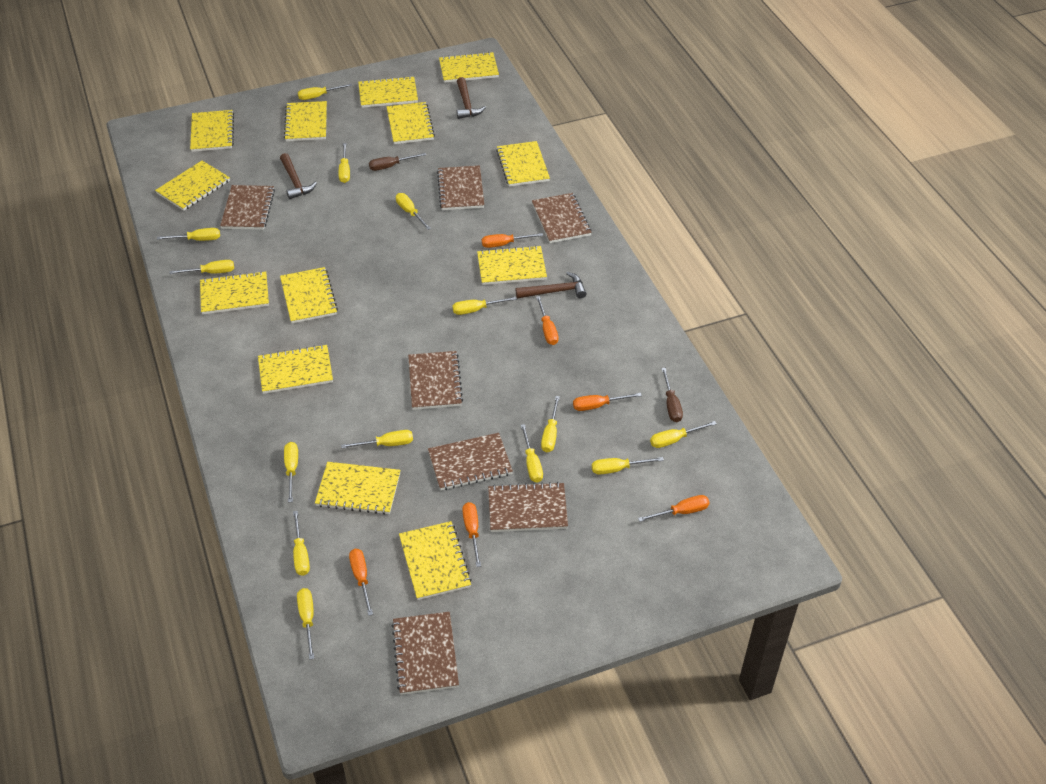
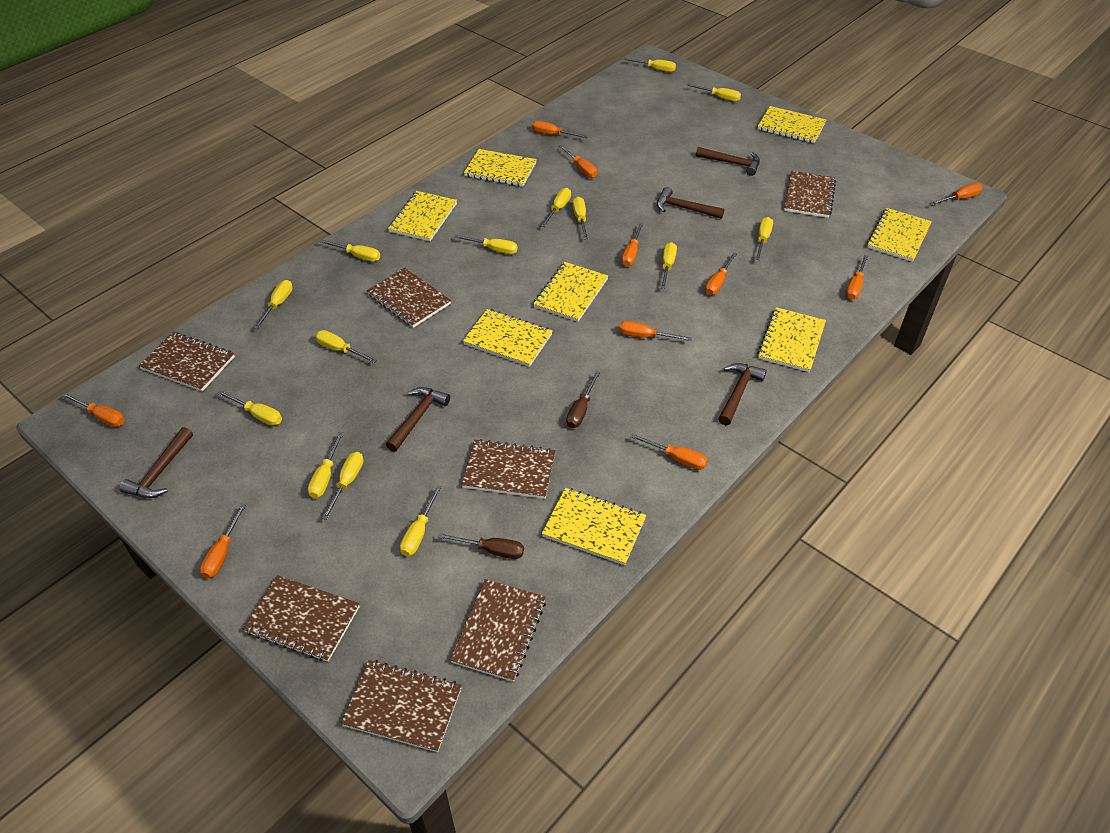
brown hammer: [280,153,317,199] [457,77,486,119] [515,272,587,298] = 3 -> [120,427,193,498] [386,387,450,452] [657,187,724,219] [696,147,760,176] [718,363,767,425] = 5
orange screwdriver: [349,549,373,616] [462,502,481,567] [482,233,543,248] [536,296,559,345] [573,393,642,411] [638,495,710,522] = 6 -> [62,393,125,427] [200,504,246,578] [532,121,588,138] [559,145,597,178] [619,321,692,341] [622,223,643,267] [630,433,707,470] [705,252,737,295] [846,255,868,300] [930,183,983,205] = 10
yellow notebook: [155,161,230,211] [190,110,234,152] [200,271,269,314] [258,344,333,394] [280,267,338,323] [284,101,327,141] [315,462,400,515] [358,76,418,108] [387,102,435,144] [399,521,472,600] [439,52,499,83] [477,245,547,285] [496,141,550,187] = 13 -> [388,191,457,241] [463,309,553,367] [464,149,537,187] [533,262,608,322] [542,488,646,565] [758,106,826,143] [758,307,826,372] [867,208,932,262] = 8

